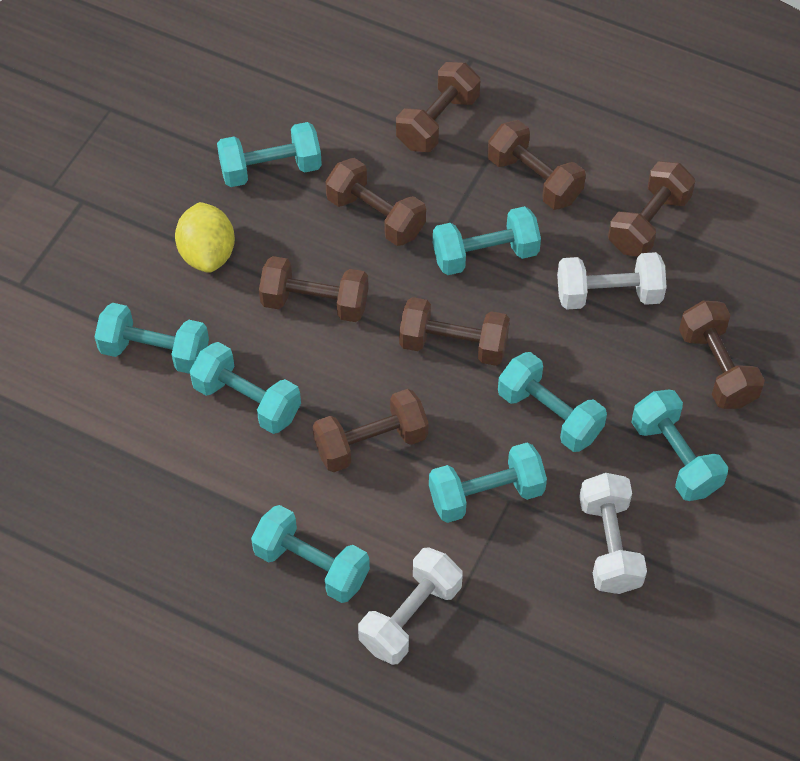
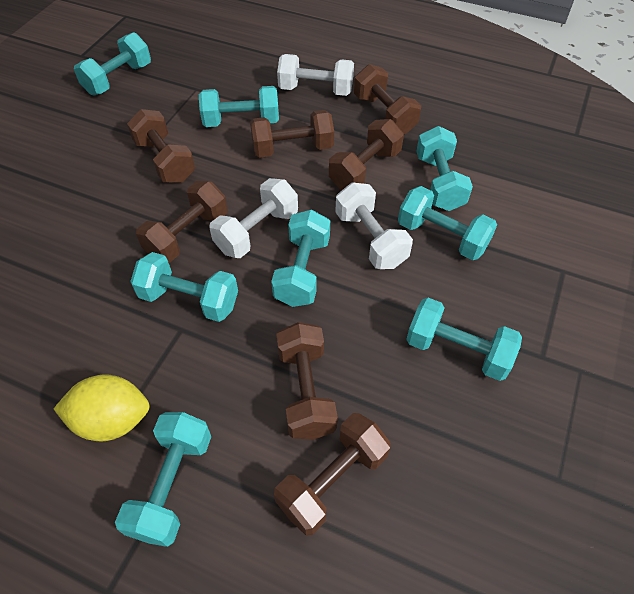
brown dumbbell: [259,256,369,322] [313,389,429,472] [325,158,426,246] [396,62,480,152] [399,297,510,366] [488,120,586,210] [608,161,695,257] [679,301,765,409] = 8 -> [127,109,195,183] [136,181,227,263] [250,110,334,158] [274,413,391,535] [276,322,338,440] [329,119,404,190] [354,64,421,134] = 7

